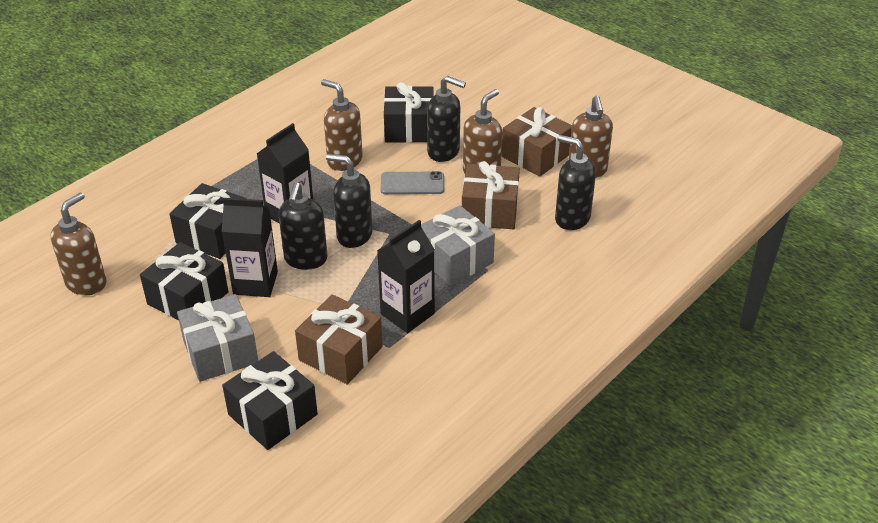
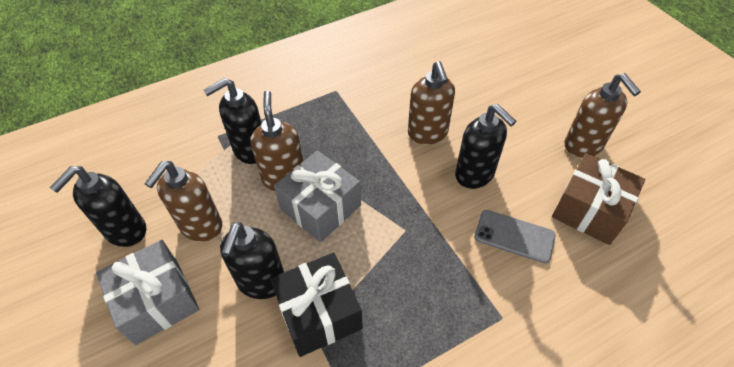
black carton: [222,198,278,297] [257,123,313,224] [377,220,435,333] = 3 -> none = 0
black gift: [140,242,228,320] [170,183,246,259] [222,351,318,450] [384,82,434,143] = 4 -> [270,252,363,357] = 1
brown gift: [295,294,383,384] [462,161,520,229] [502,107,572,177] = 3 -> [552,153,645,245] = 1

